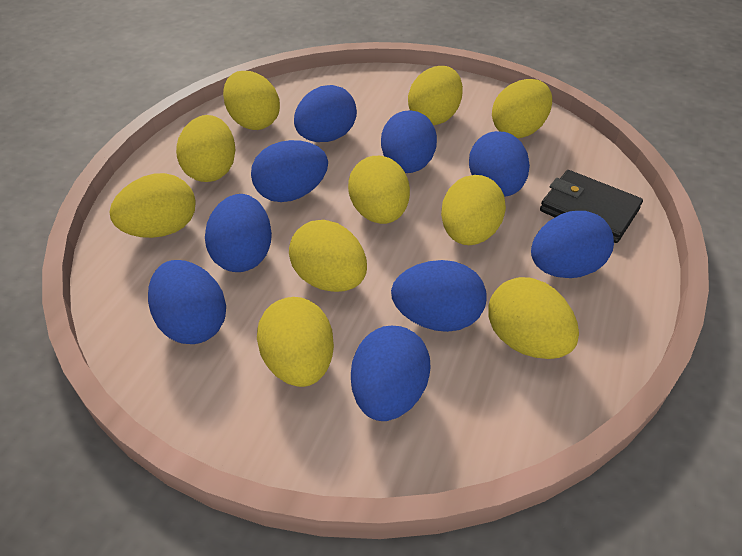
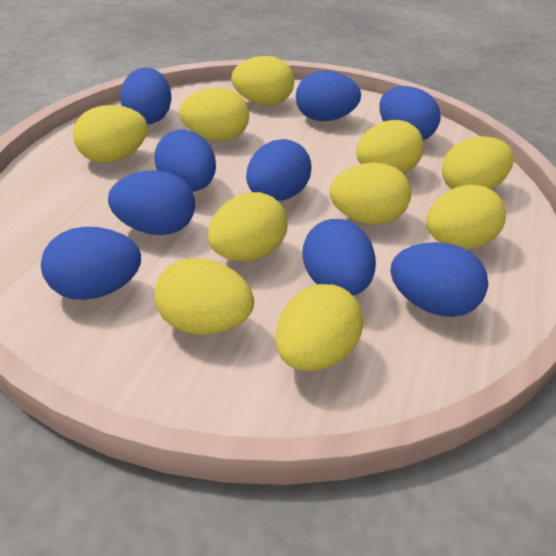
black wallet: [540,170,643,243] = 1 -> none = 0

